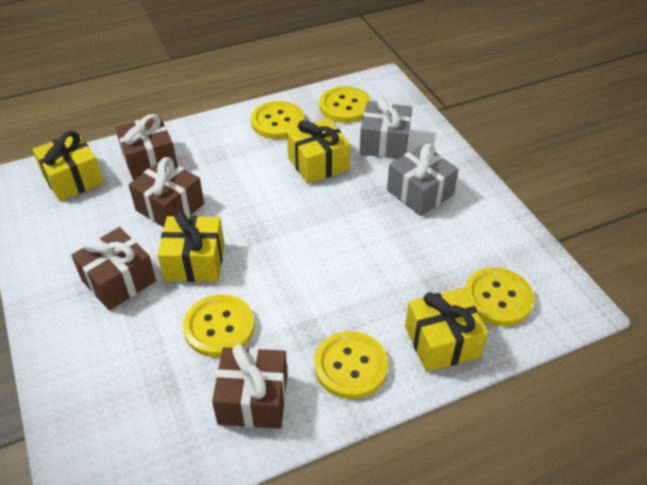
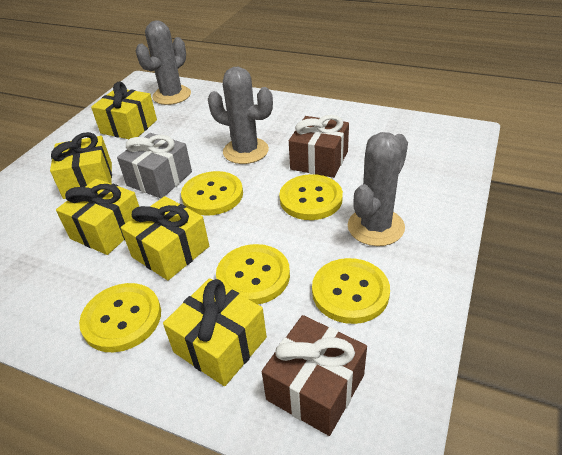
brown gift: [71,227,156,311] [115,114,178,180] [128,157,204,227] [212,344,287,429] = 4 -> [262,315,367,436] [289,115,349,178] = 2
grey cactus: none = 0 -> [136,20,191,105] [208,67,273,164] [348,132,408,246] = 3
grey gift: [359,96,412,159] [387,144,459,216] = 2 -> [117,133,192,198] = 1
yellow gift: [32,131,104,201] [158,211,224,282] [287,118,350,184] [405,288,488,372] = 4 -> [50,132,112,199] [56,179,139,255] [91,81,157,139] [121,196,209,280] [163,278,267,386] = 5

